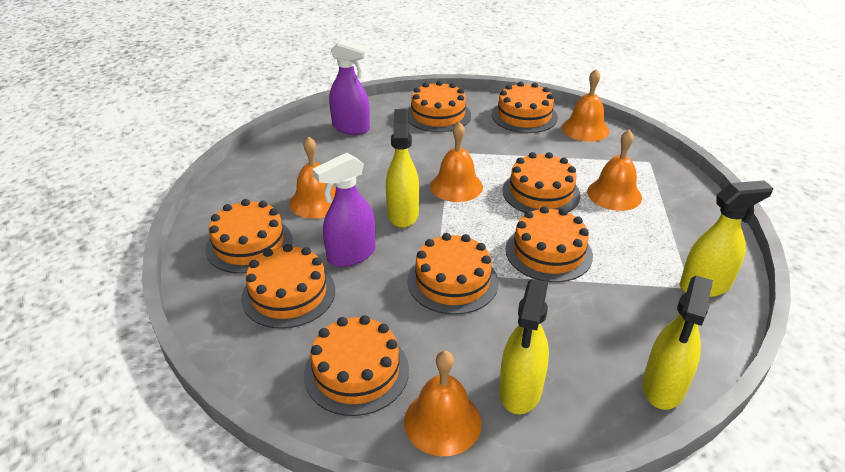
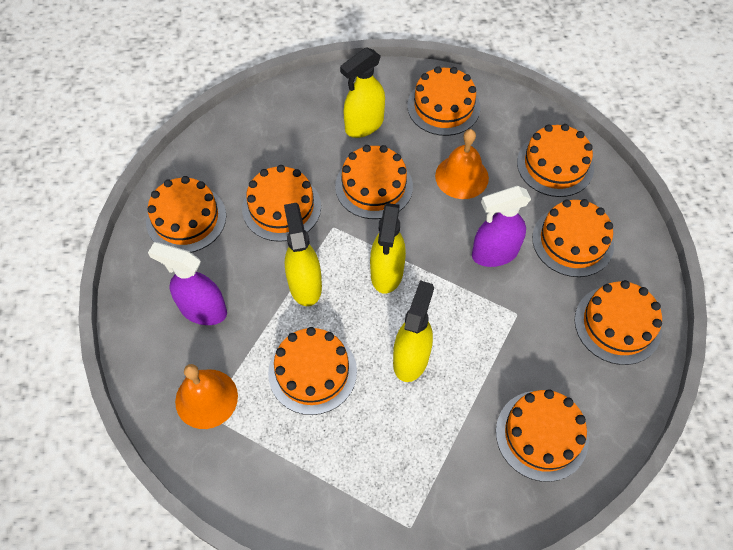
orange bell: [289,136,336,219] [404,350,482,456] [430,122,483,202] [562,69,609,142] [587,130,642,211] = 5 -> [175,364,238,429] [435,129,489,199] = 2
orange cake: [206,199,293,274] [241,244,335,329] [304,315,409,416] [407,81,471,132] [407,233,498,315] [492,82,558,133] [502,152,581,213] [505,206,593,282] = 8 -> [146,176,226,252] [242,165,321,242] [268,327,357,415] [335,145,413,219] [407,66,480,136] [496,389,589,482] [517,124,594,197] [532,199,614,277] [575,280,662,365] = 9

